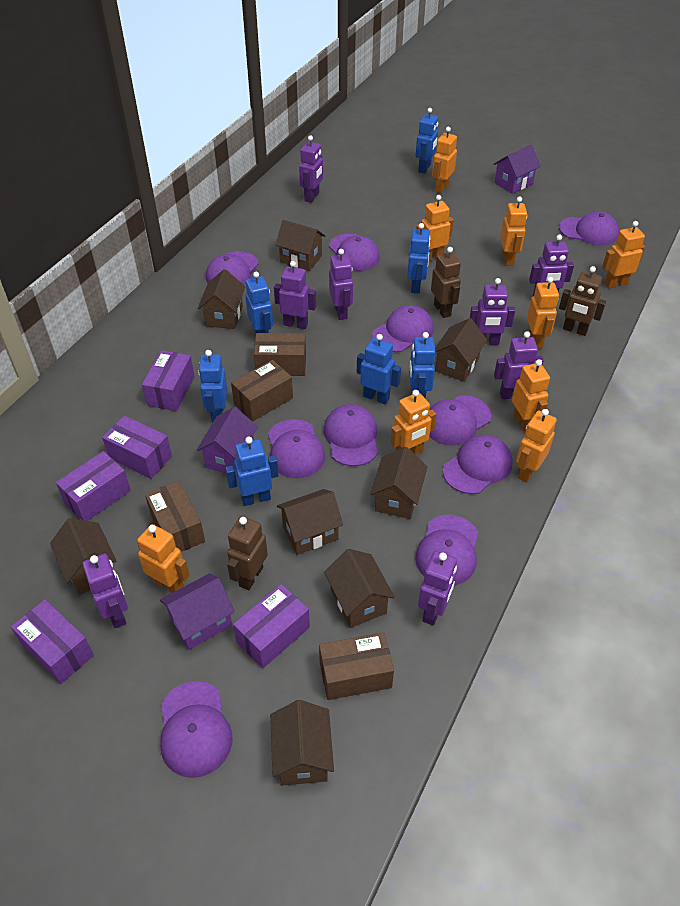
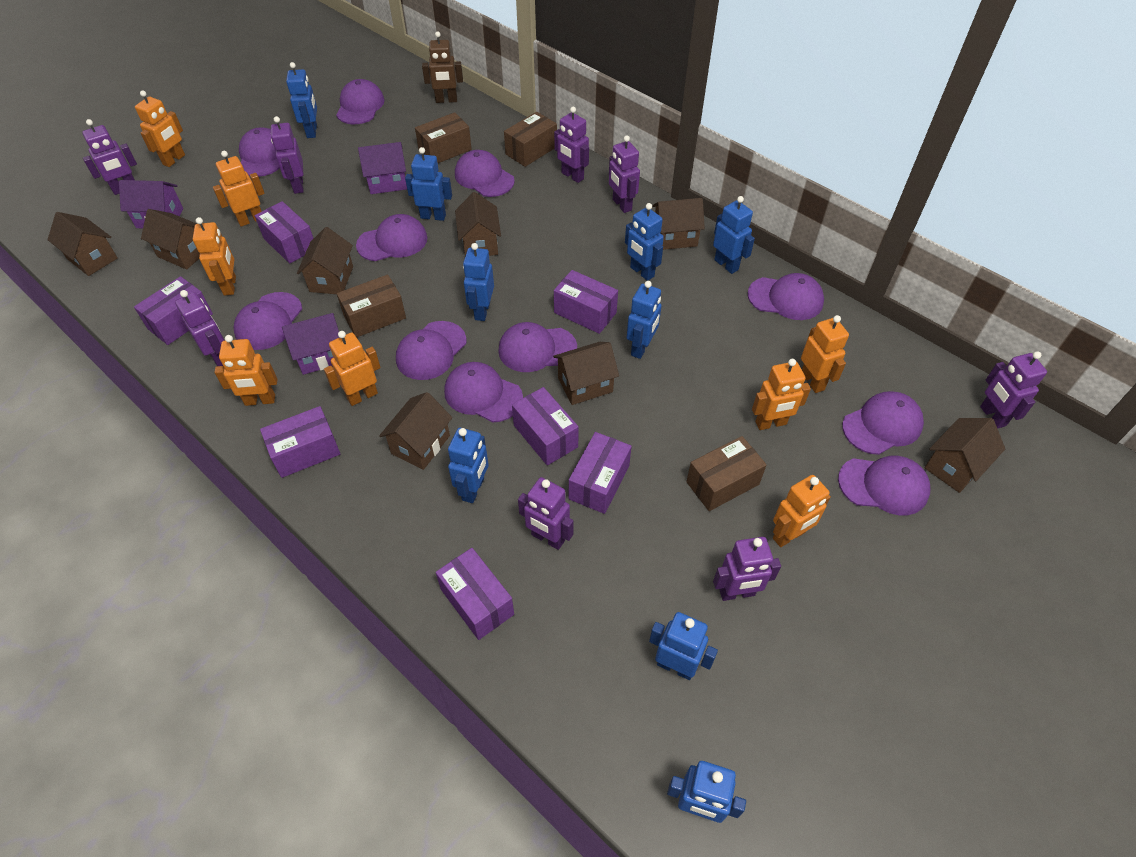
blue robot: [198,350,227,423] [226,437,279,506] [245,271,273,333] [357,334,401,404] [407,223,430,293] [409,332,435,399] [416,108,438,173] = 7 -> [286,62,317,138] [405,147,452,221] [448,428,489,503] [463,243,494,321] [625,203,664,281] [627,281,662,359] [649,612,718,680] [667,761,746,823] [713,196,755,274] = 9
brown robot: [227,516,268,590] [431,247,461,318] [559,266,606,336] = 3 -> [422,31,463,103] = 1
orange robot: [137,524,189,593] [391,390,436,455] [416,195,453,261] [432,127,457,193] [500,197,527,266] [512,359,550,433] [516,409,557,482] [527,277,559,348] [602,221,645,288] = 9 -> [135,90,185,167] [193,217,236,296] [213,151,265,227] [214,335,278,406] [324,331,381,406] [752,359,811,430] [773,475,831,547] [801,315,849,393] = 8
purple box: [11,599,94,684] [56,451,131,521] [102,415,172,479] [142,350,195,411] [233,584,310,668] = 5 -> [134,276,213,345] [255,201,314,264] [260,406,340,478] [436,548,514,640] [512,387,579,465] [554,270,618,334] [569,432,632,514] = 7
purple cap: [160,681,232,778] [206,251,258,285] [268,419,325,478] [324,404,378,466] [329,234,380,271] [372,305,434,352] [415,515,478,585] [429,395,491,445] [443,435,513,494] [559,211,619,246] = 10 -> [233,292,302,350] [239,127,280,177] [336,79,384,124] [356,214,428,261] [396,321,467,380] [444,362,523,422] [455,150,515,197] [498,322,577,372] [748,273,824,320] [838,456,930,515] [842,391,924,455] = 11

